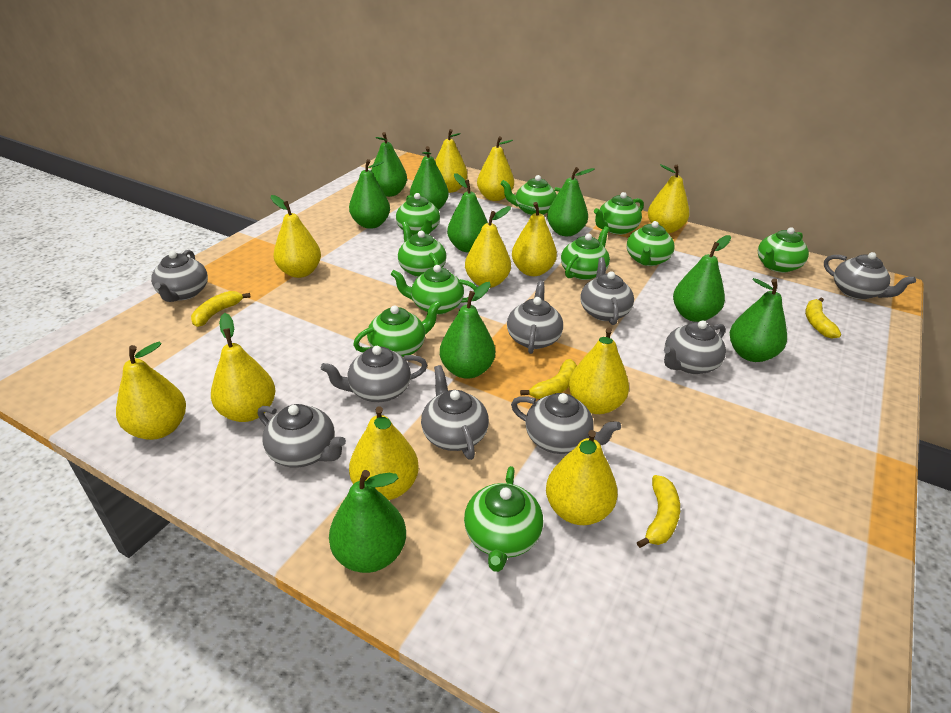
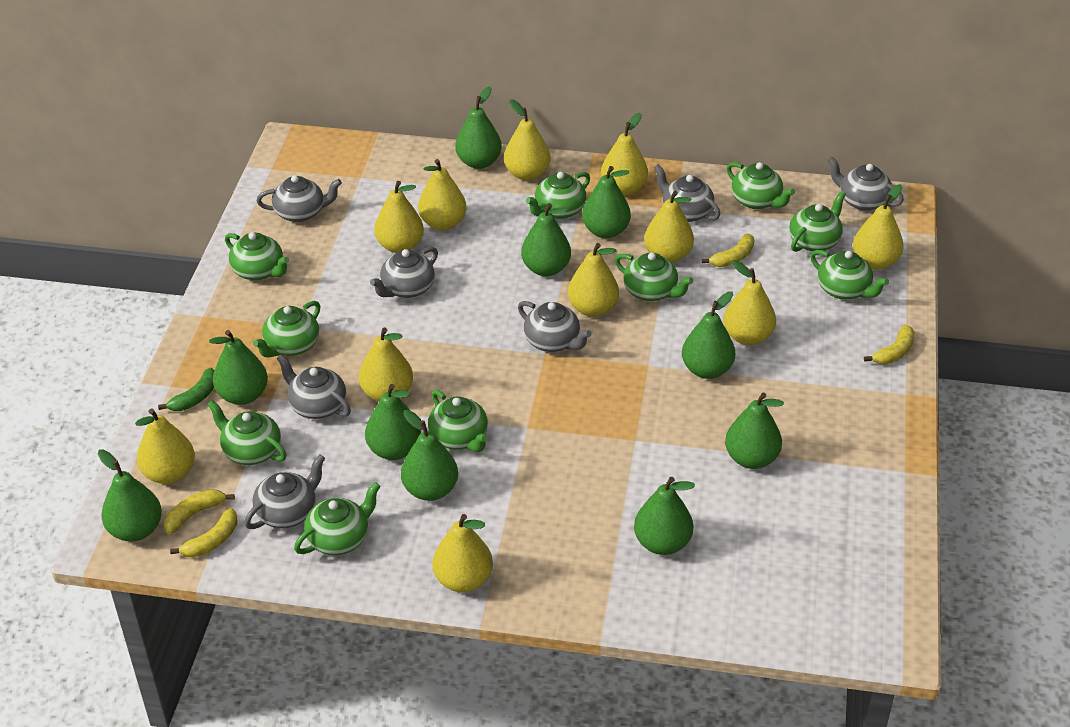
green banana: none = 0 -> [158,368,214,411] = 1
green pear: [329,470,406,573] [349,159,390,229] [371,132,407,197] [410,146,449,210] [440,282,495,379] [447,173,488,252] [547,167,595,236] [673,235,731,322] [730,278,787,362] = 9 -> [98,449,162,542] [209,330,268,405] [365,384,421,460] [401,410,458,501] [455,87,502,169] [521,203,571,276] [582,166,631,238] [634,477,695,555] [682,291,735,379] [725,393,784,469] = 10
grey teapot: [151,250,208,302] [258,404,346,468] [321,346,427,402] [421,365,489,460] [507,281,563,354] [511,393,621,454] [580,257,634,325] [664,320,726,374] [824,252,916,300] = 9 -> [244,454,325,529] [256,175,342,222] [277,354,351,419] [370,247,438,298] [518,301,592,352] [654,164,720,222] [828,156,904,211] = 7

